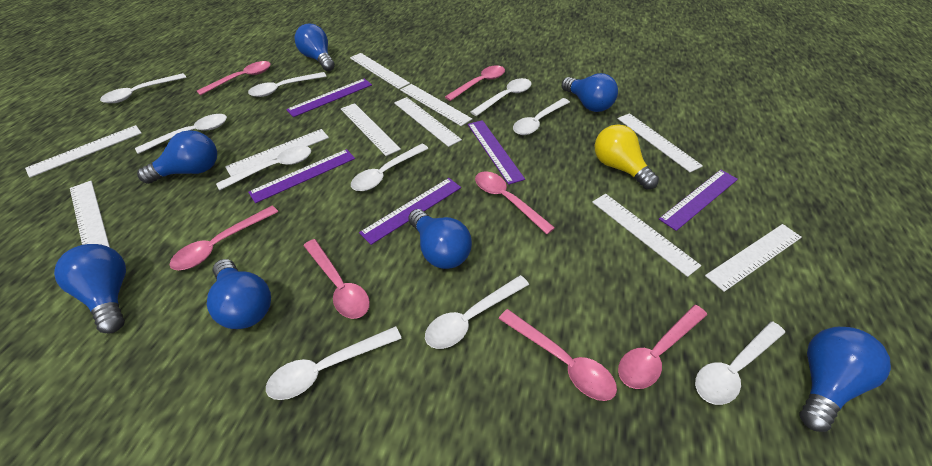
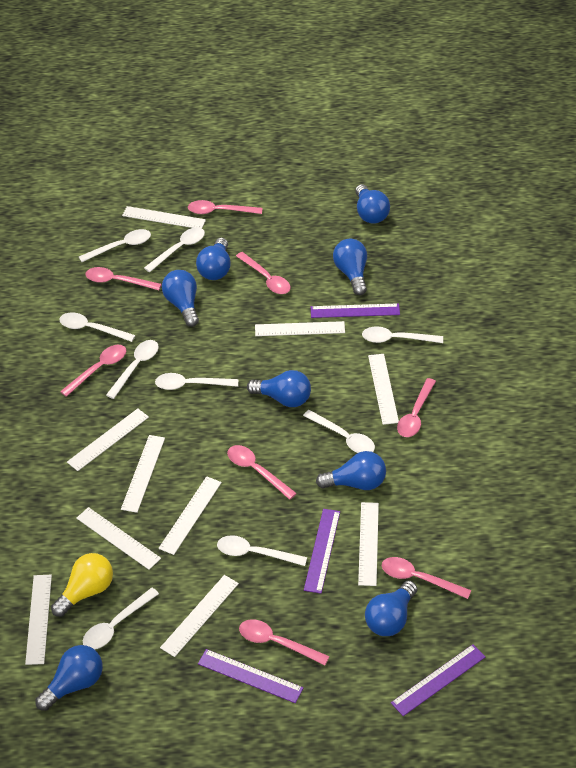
blue light bulb: [54,244,126,333] [137,130,217,184] [207,259,271,329] [295,24,335,71] [408,209,472,269] [562,73,618,112] [800,327,891,432] = 7 -> [35,645,103,711] [162,270,199,327] [196,238,231,280] [247,370,311,407] [316,451,386,490] [333,239,367,295] [355,184,390,224] [365,580,417,636] = 8
pink spoon: [170,206,278,270] [197,61,271,96] [303,239,370,319] [445,65,505,101] [475,171,555,234] [499,309,617,401] [618,305,707,389] = 7 -> [60,345,126,397] [85,267,162,290] [188,200,262,214] [227,445,297,500] [236,252,291,294] [239,619,330,665] [382,557,472,599] [397,378,436,437] = 8
purple ruler: [248,149,355,203] [286,79,372,117] [359,178,461,245] [468,120,525,185] [659,170,738,231] = 5 -> [198,649,303,703] [304,509,340,593] [311,303,400,318] [391,644,485,716] = 4
white spoon: [100,73,186,103] [135,114,227,154] [216,146,311,190] [248,72,327,97] [266,326,402,400] [351,144,429,191] [425,275,529,349] [470,78,532,116] [513,98,570,135] [695,321,785,405] = 10 -> [59,312,135,342] [79,229,151,262] [83,588,159,649] [106,340,159,399] [144,227,205,272] [155,373,238,390] [217,535,307,566] [303,410,375,453] [362,326,443,343] = 9

